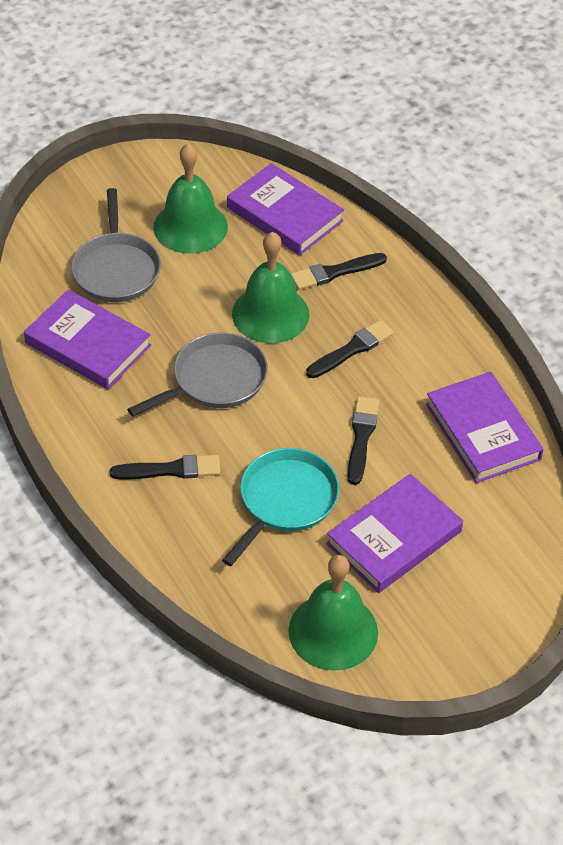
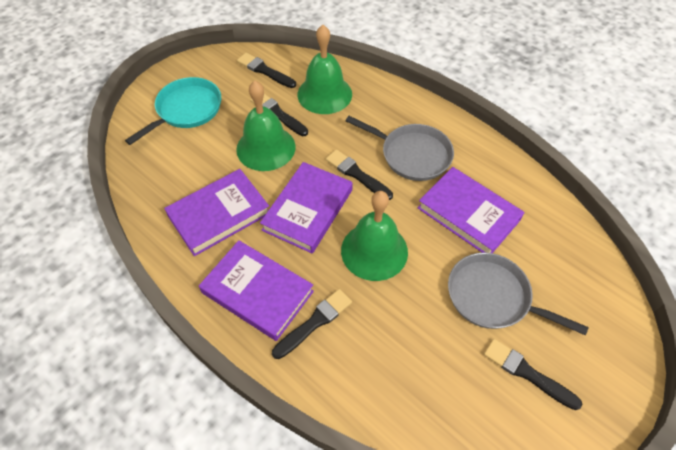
black brush: [110,455,221,479] [291,253,387,290] [306,320,394,378] [348,396,379,485] = 4 -> [237,53,296,88] [250,94,308,136] [272,289,352,359] [326,149,393,200] [484,339,583,410] = 5

